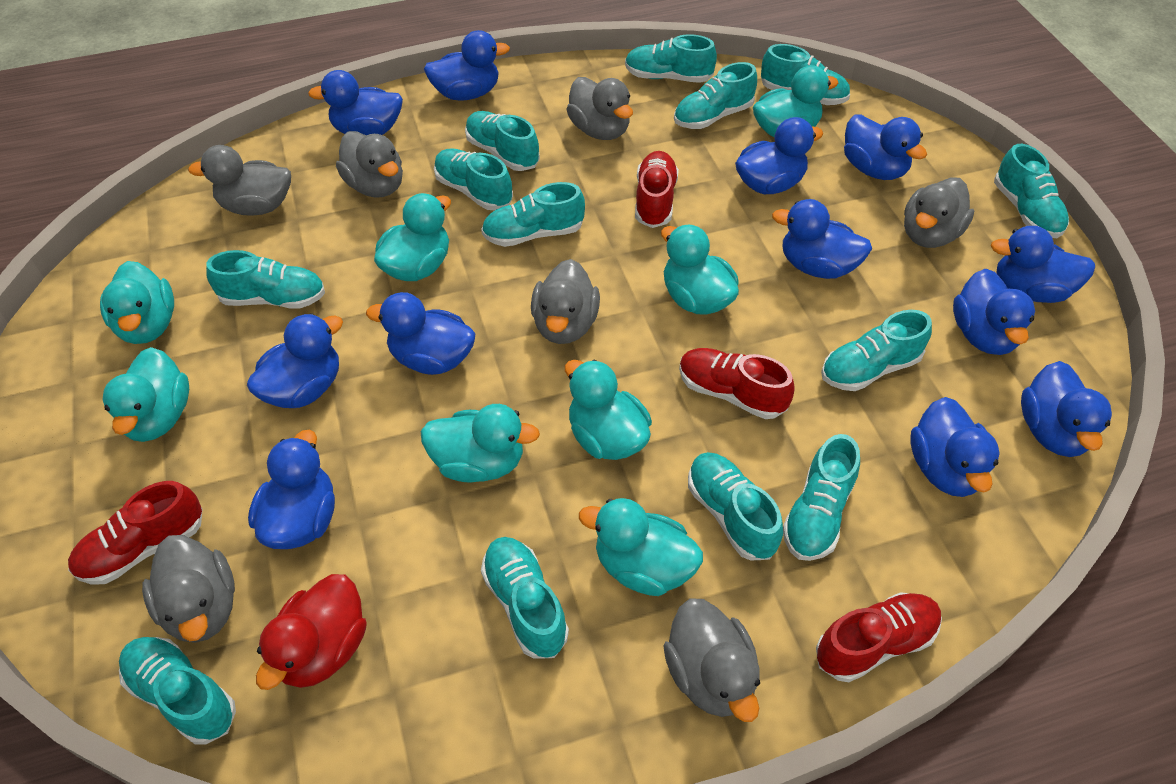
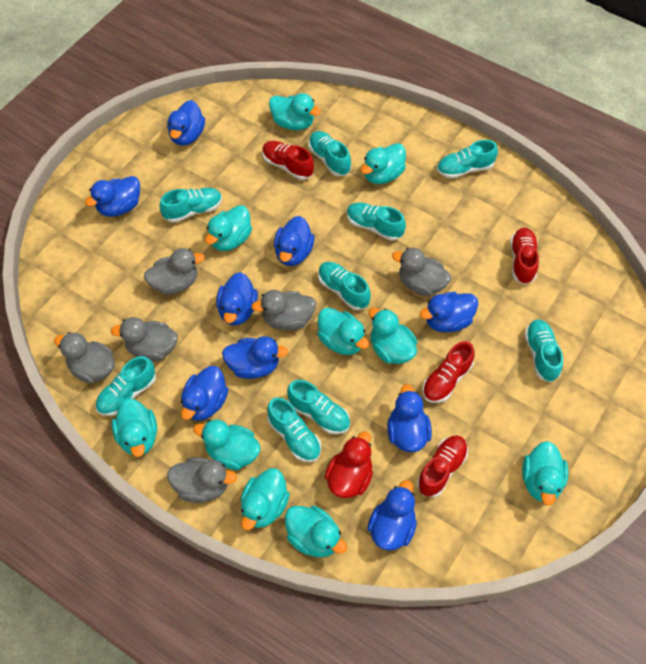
blue duck: [247,313,343,408] [248,430,335,549] [308,70,403,136] [366,292,476,375] [424,30,510,101] [735,117,823,194] [772,199,872,279] [844,115,927,180] [910,397,1000,497] [953,268,1035,355] [990,226,1095,303] [1021,361,1112,457] = 12 -> [85,176,140,217] [167,100,205,145] [181,366,228,421] [216,272,258,325] [222,336,288,379] [274,216,314,266] [367,480,417,551] [387,384,432,452] [420,292,478,333] = 9
grey duck: [142,535,235,643] [188,145,291,216] [336,131,403,198] [531,259,600,344] [566,77,633,140] [663,598,760,722] [904,177,974,248] = 7 -> [54,332,115,384] [111,317,178,361] [144,248,205,295] [167,457,237,503] [251,290,316,331] [392,248,451,296] = 6
turquoise duck: [100,261,174,344] [103,347,189,442] [374,193,451,281] [421,404,540,482] [565,360,652,460] [579,498,703,596] [661,224,739,315] [753,65,838,138] = 8 -> [112,398,157,457] [193,419,261,470] [205,205,252,251] [241,468,290,530] [269,93,321,131] [285,506,347,557] [317,308,369,355] [361,143,406,184] [369,308,417,364] [522,441,568,505] = 10
turquoise shoe: [119,637,236,745] [206,250,325,309] [434,148,513,210] [465,111,540,171] [481,182,585,247] [481,537,569,659] [625,34,717,83] [674,62,757,129] [688,452,783,561] [761,44,850,105] [783,434,860,561] [821,310,932,391] [994,144,1069,238] = 13 -> [95,356,156,416] [159,188,222,223] [267,397,321,463] [287,380,350,435] [309,131,351,176] [318,262,371,310] [347,202,406,241] [437,140,498,179] [524,319,563,382] = 9

